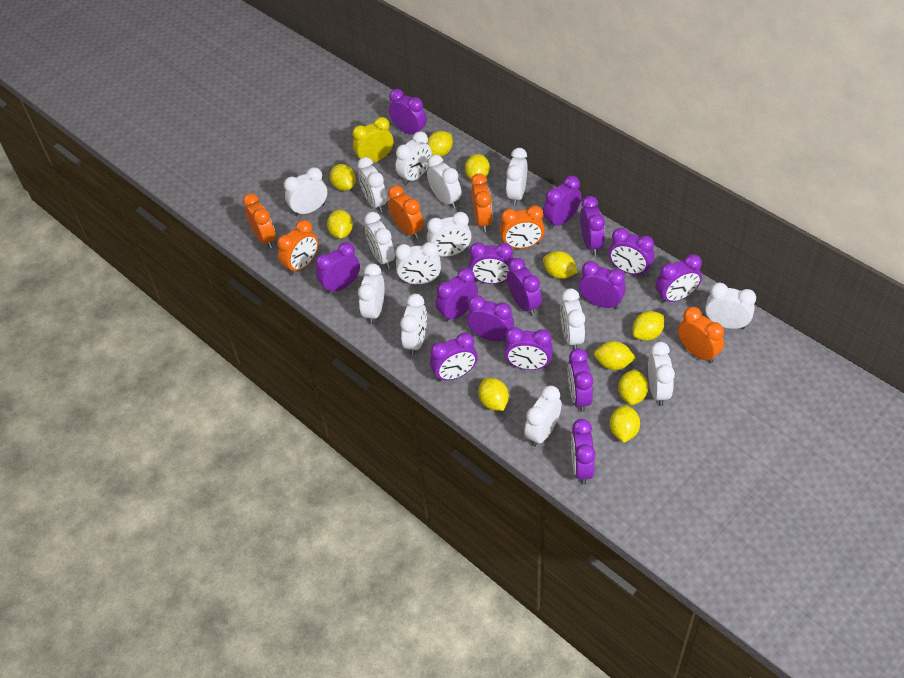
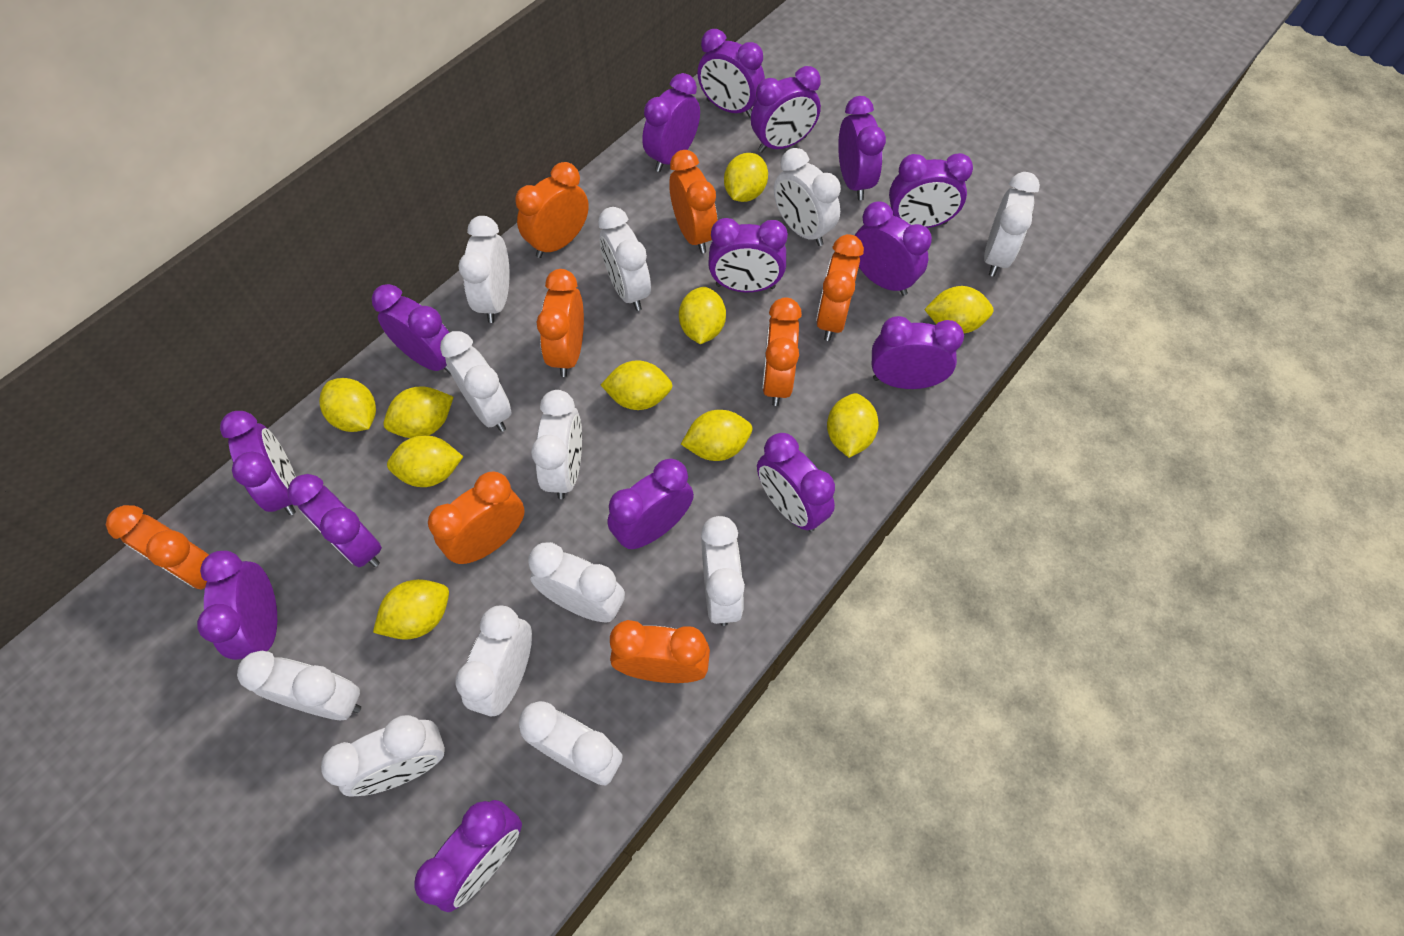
orange clock: [243,193,276,248] [277,220,318,275] [388,185,424,239] [471,173,493,232] [500,205,545,249] [678,307,724,363] = 6 -> [106,505,209,590] [428,471,525,564] [515,162,589,258] [537,269,584,377] [610,620,710,683] [669,150,718,254] [762,297,802,406] [816,234,864,341] = 8
white clock: [284,167,327,216] [357,157,387,212] [358,263,385,324] [364,212,395,269] [395,131,432,185] [395,242,441,284] [400,294,427,355] [427,155,461,208] [427,212,472,257] [506,148,527,206] [524,386,562,447] [560,288,585,350] [648,342,675,406] [705,283,756,329] = 14 -> [237,651,361,720] [321,715,445,796] [440,331,512,432] [455,605,532,717] [458,216,509,323] [519,701,623,786] [528,542,625,622] [531,390,582,499] [598,207,651,311] [701,516,745,626] [774,148,841,246] [984,172,1040,277] = 12
yellow clock: [352,117,393,162] = 1 -> none = 0

